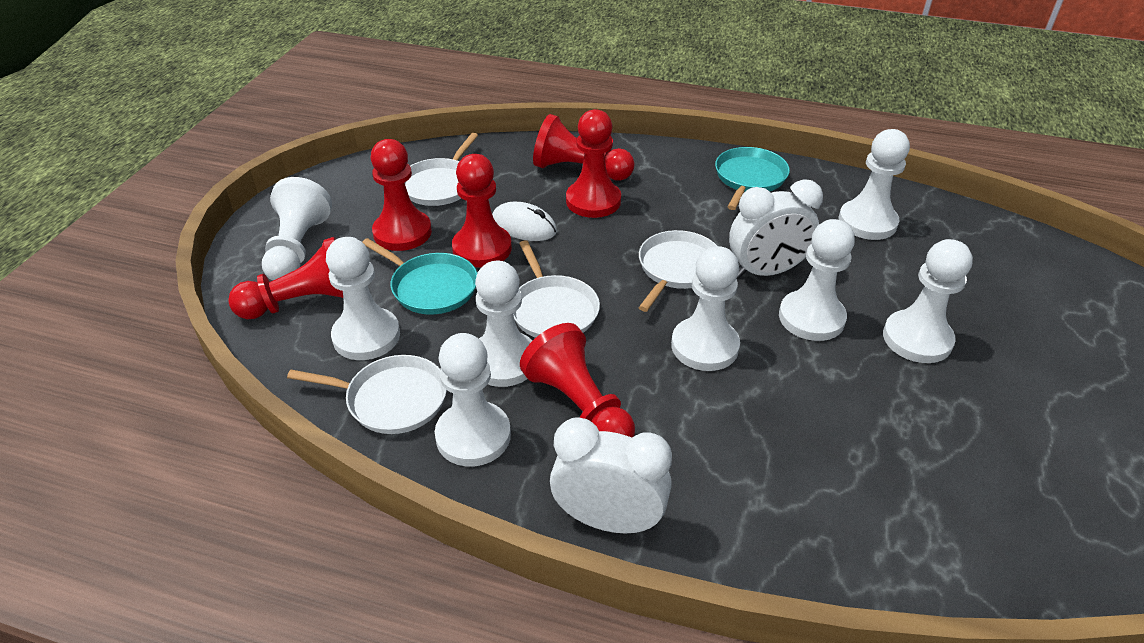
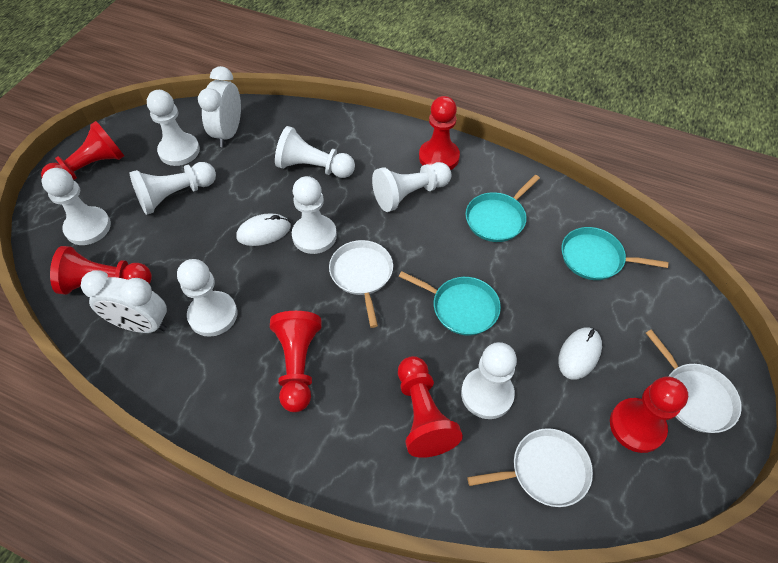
turquoise pan: [362,238,477,314] [715,147,790,210] = 2 -> [399,271,501,336] [466,175,540,242] [561,227,669,280] = 3
white mouse: [492,202,557,241] = 1 -> [236,213,291,246] [558,327,602,380] = 2
white pan: [287,355,447,434] [405,133,478,206] [513,240,600,338] [638,230,717,312] = 4 -> [329,240,393,328] [467,428,593,507] [646,329,742,433] = 3

